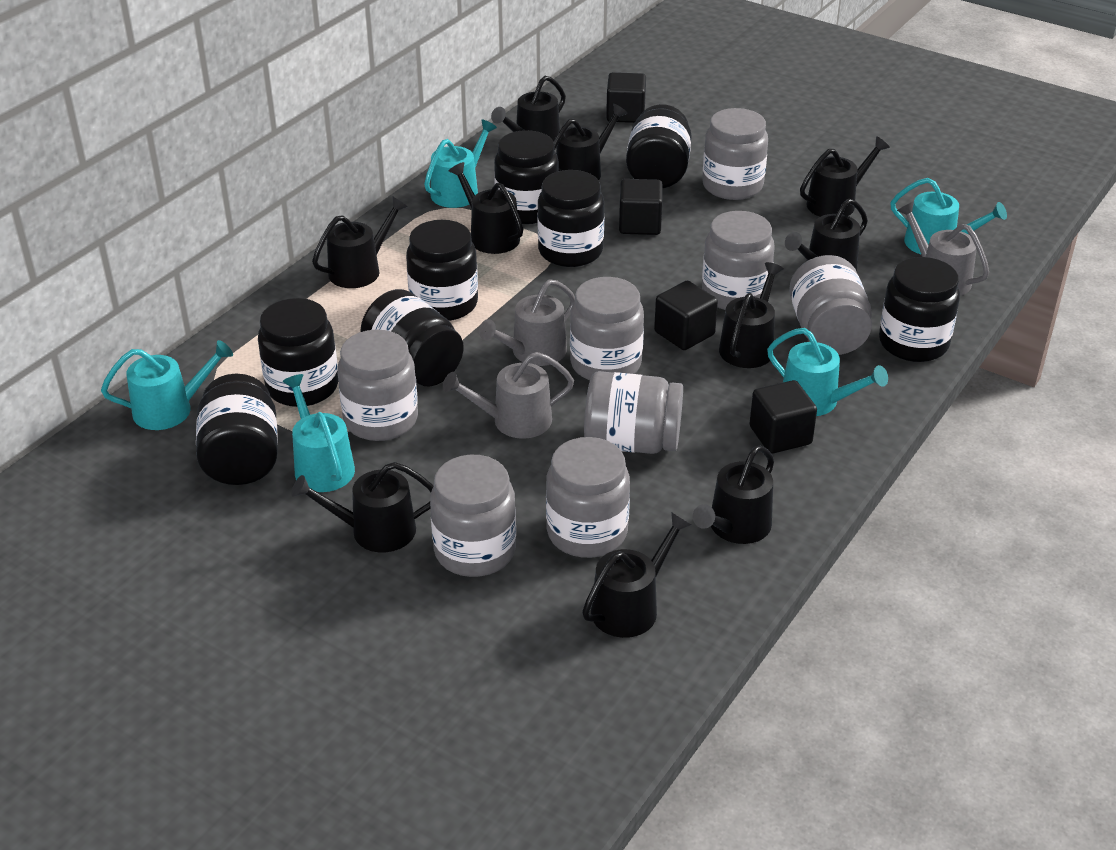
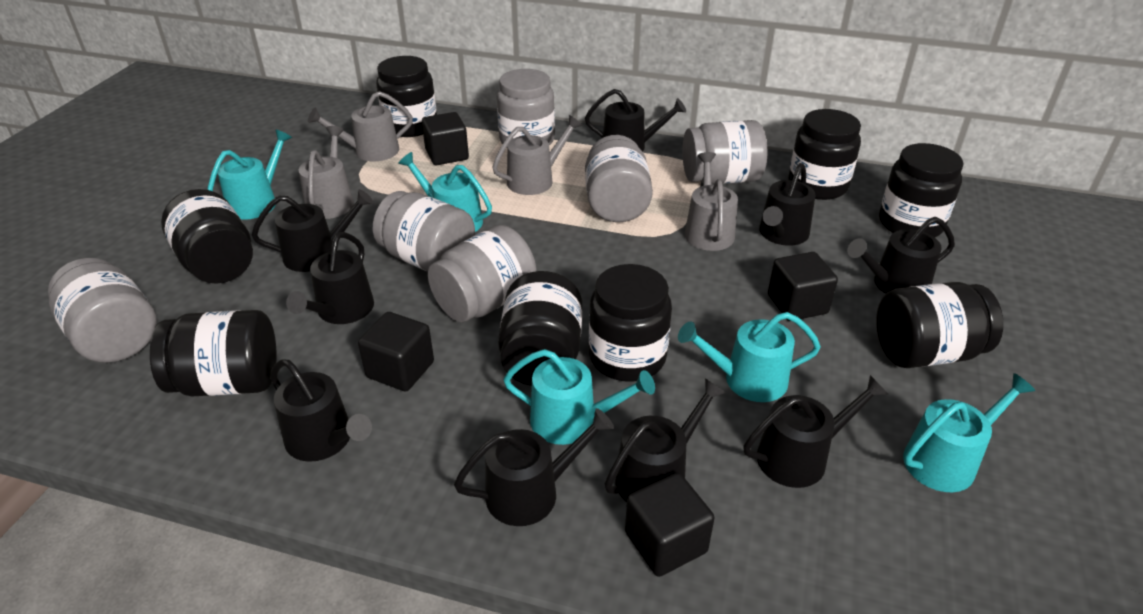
black watering can: [291,462,433,552] [312,196,408,288] [449,162,523,254] [491,76,566,142] [554,104,628,180] [582,512,691,638] [693,445,774,544] [719,262,784,368] [785,199,868,271] [800,136,890,217] = 10 -> [252,189,373,272] [270,359,372,462] [286,232,374,324] [454,408,614,526] [585,89,686,152] [605,378,726,502] [743,375,888,488] [759,163,815,246] [847,217,955,294] = 9
grey jar: [337,330,418,441] [430,455,516,577] [546,437,630,558] [570,277,644,380] [584,371,683,454] [702,108,768,200] [702,211,775,310] [789,255,872,355] = 8 -> [48,258,157,363] [373,191,475,271] [428,225,536,322] [497,69,555,145] [585,135,653,222] [682,120,767,184] = 6
grey watering can: [443,352,574,439] [479,279,575,366] [897,201,989,296] = 3 -> [299,126,354,219] [308,91,413,161] [492,115,583,195] [685,152,738,251] = 4

